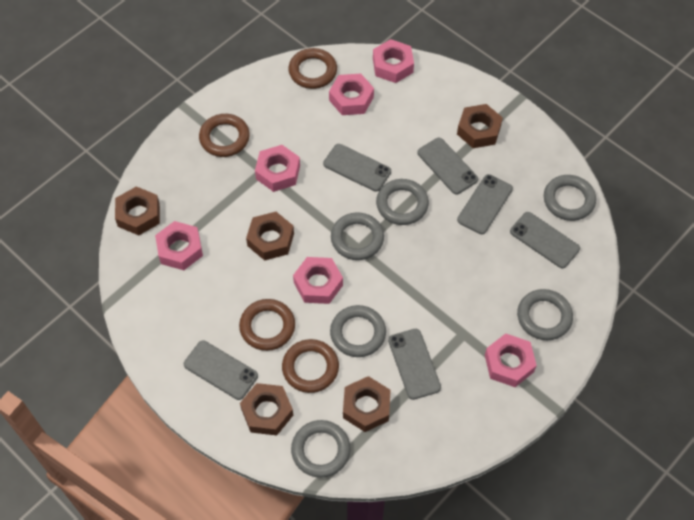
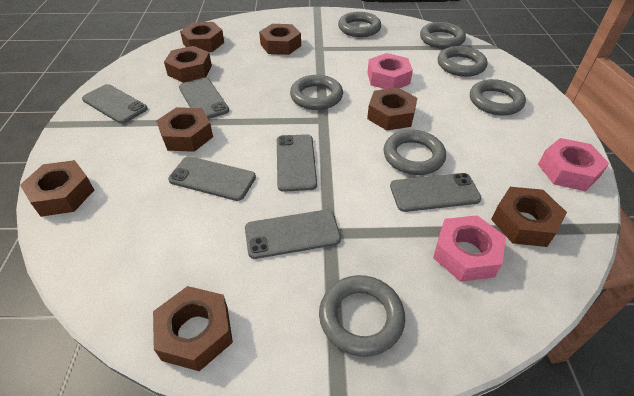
brown nut: [115,186,160,235] [240,383,293,435] [246,212,294,261] [343,376,391,432] [457,104,503,148] = 5 -> [20,160,94,217] [153,286,233,371] [157,107,213,152] [164,46,212,83] [180,22,224,52] [259,24,301,55] [367,87,417,130] [491,187,567,247] = 8
brown ring: [199,114,250,157] [239,299,295,351] [282,339,339,393] [289,48,337,89] = 4 -> none = 0
grey ring: [291,420,351,478] [330,305,386,357] [331,212,384,260] [376,179,429,225] [517,289,573,340] [544,175,596,221] = 6 -> [290,75,343,110] [319,275,405,357] [338,12,381,37] [384,130,446,175] [420,22,466,49] [438,46,487,77] [470,79,526,116] = 7
pink nut: [155,221,203,270] [255,145,300,192] [293,257,343,304] [329,73,374,115] [373,39,414,83] [485,333,537,387] = 6 -> [368,53,413,89] [433,215,506,282] [538,138,609,191] = 3

